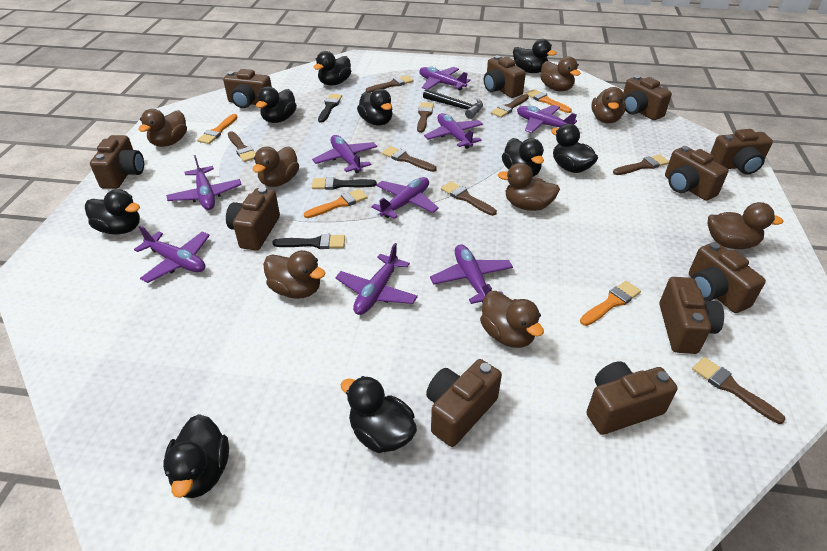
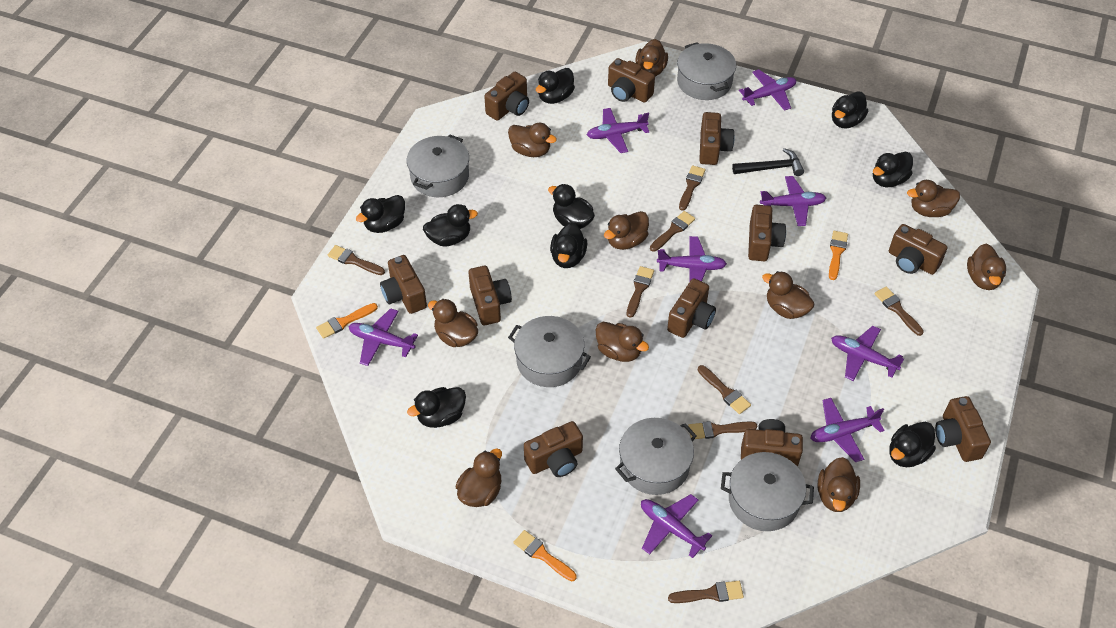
black brush: [272,234,345,249] [312,177,377,190] [318,94,342,123] = 3 -> none = 0
brown duck: [138,109,187,147] [253,146,299,187] [263,250,326,299] [480,291,544,348] [498,163,560,211] [540,56,581,91] [591,87,626,123] [708,202,783,249] = 8 -> [428,299,478,347] [456,448,502,507] [508,123,557,157] [596,322,649,362] [604,211,649,250] [635,39,668,77] [762,271,815,319] [817,457,860,512] [907,180,960,217] [967,244,1006,290] = 10
grey pot: none = 0 -> [407,134,469,197] [508,316,591,387] [615,418,697,495] [677,42,736,100] [721,452,814,531] = 5
orange brush: [197,114,238,144] [304,189,368,218] [526,89,572,113] [580,281,641,326] = 4 -> [316,303,378,339] [513,530,577,581] [829,231,848,280] = 3
purple plane: [134,226,210,283] [166,155,242,210] [312,135,377,173] [335,243,418,315] [371,177,439,219] [419,67,471,91] [424,113,483,149] [430,244,513,304] [517,105,577,133] = 9 -> [348,308,418,366] [587,108,649,153] [641,494,712,558] [657,236,727,281] [739,69,796,111] [760,176,826,226] [810,398,885,462] [831,326,904,381] = 8

